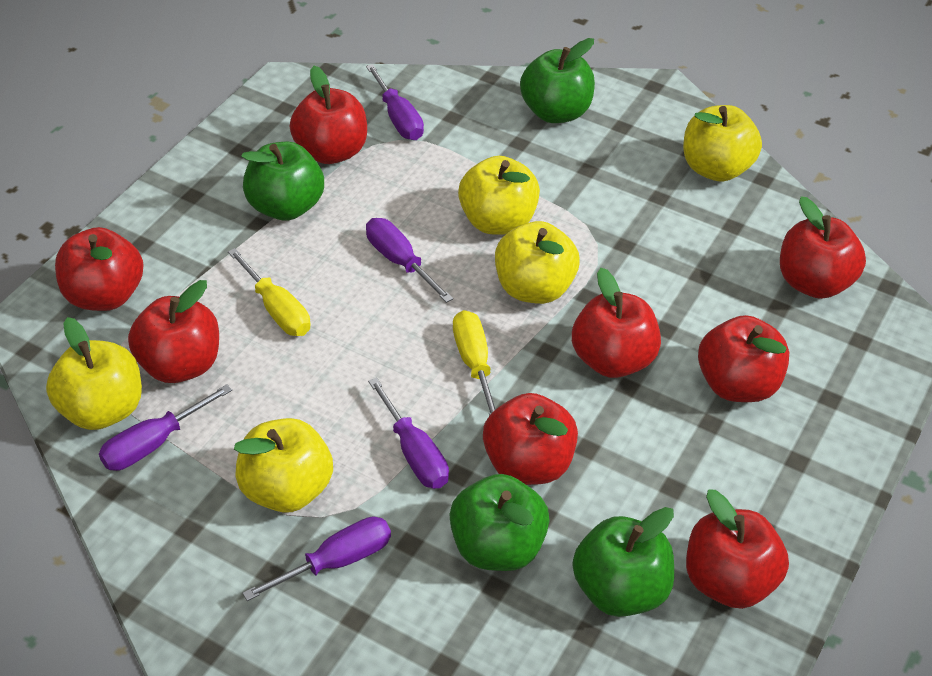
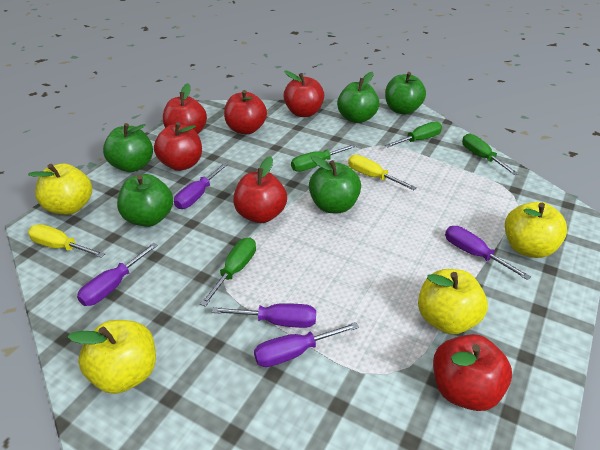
green apple: [241,142,324,220] [449,474,550,571] [520,38,595,123] [572,507,674,617] = 4 -> [103,123,153,172] [117,174,173,227] [309,156,361,213] [337,72,379,123] [385,72,426,114] = 5
green screwdriver: none = 0 -> [200,238,256,307] [291,144,356,172] [385,121,442,148] [462,134,519,175] = 4
red apple: [55,227,143,311] [128,280,219,383] [290,66,367,164] [483,393,578,485] [572,268,661,378] [686,489,789,609] [698,315,789,402] [780,196,866,299] = 8 -> [154,122,202,171] [163,83,207,134] [224,90,267,134] [233,156,287,223] [283,71,324,117] [433,334,512,411] = 6
yellow apple: [46,317,142,430] [234,418,333,513] [458,156,540,235] [495,221,580,304] [683,105,762,181] = 5 -> [28,163,92,215] [68,320,156,394] [418,269,488,334] [505,202,567,258] = 4

